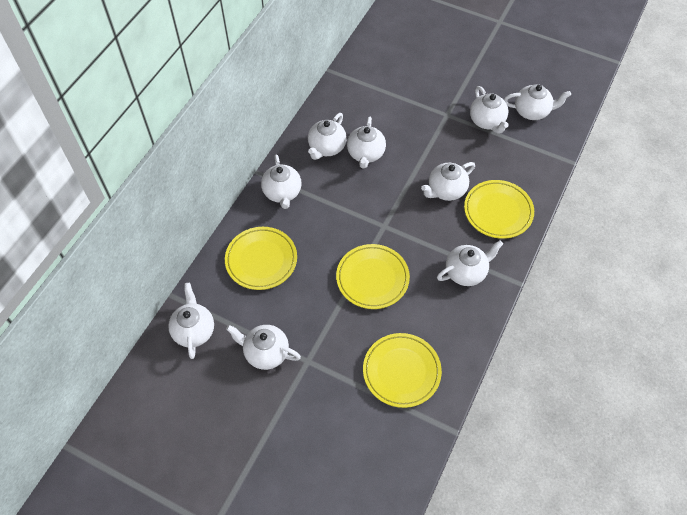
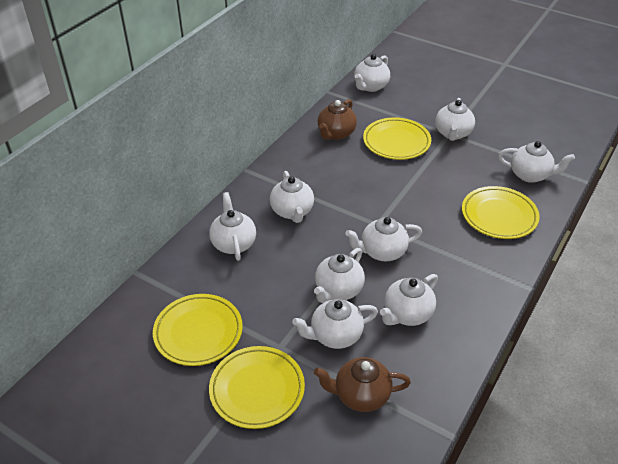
brown teapot: none = 0 -> [314,357,411,412] [317,99,357,140] = 2

